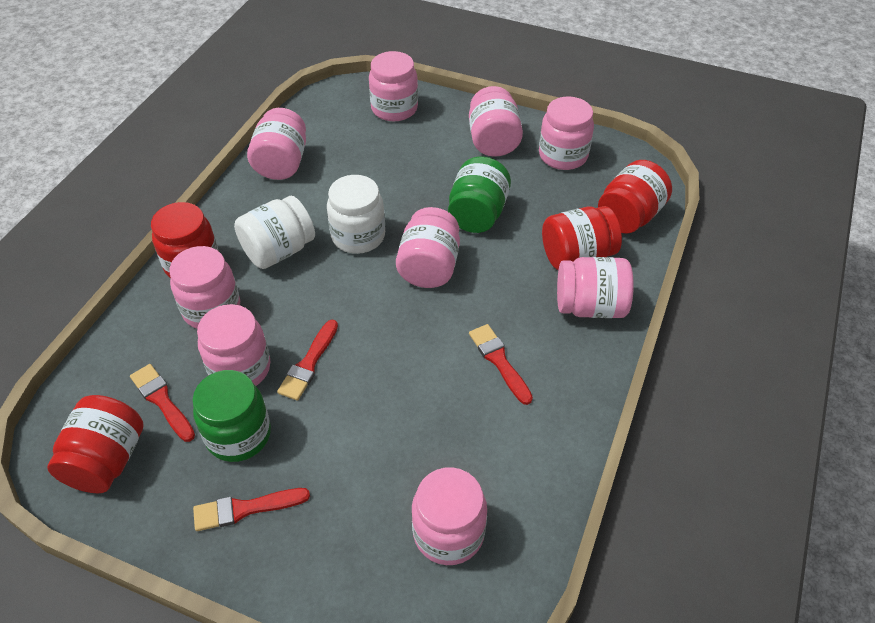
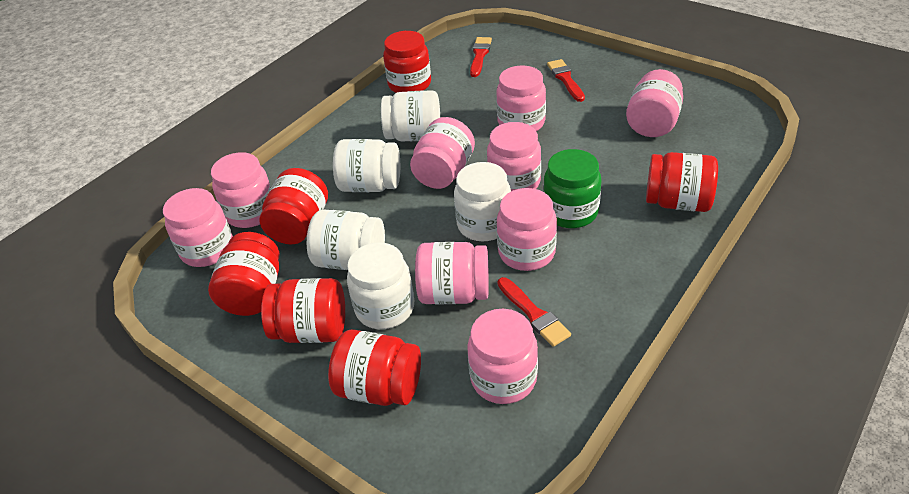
green jar: [193,370,271,462] [448,157,511,233] = 2 -> [543,149,601,228] = 1
red brush: [130,364,195,442] [193,488,310,531] [277,319,338,401] [469,324,533,405] = 4 -> [470,37,492,77] [497,277,571,347] [547,59,585,102] = 3
red jar: [47,395,144,493] [151,202,219,278] [542,206,622,270] [598,160,672,234] = 4 -> [208,232,279,316] [260,168,328,245] [261,278,345,343] [328,330,421,406] [383,31,431,93] [646,152,718,212] = 6
white jar: [234,196,315,269] [327,175,385,254] = 2 -> [307,210,385,270] [333,139,400,192] [347,242,414,329] [381,90,440,141] [454,162,511,241] = 5

